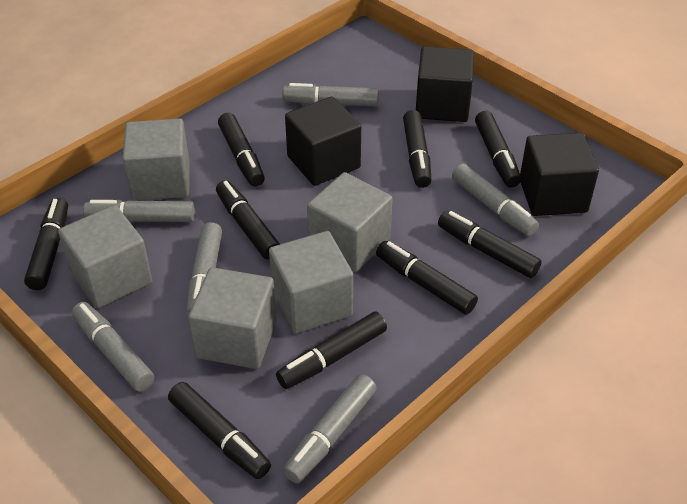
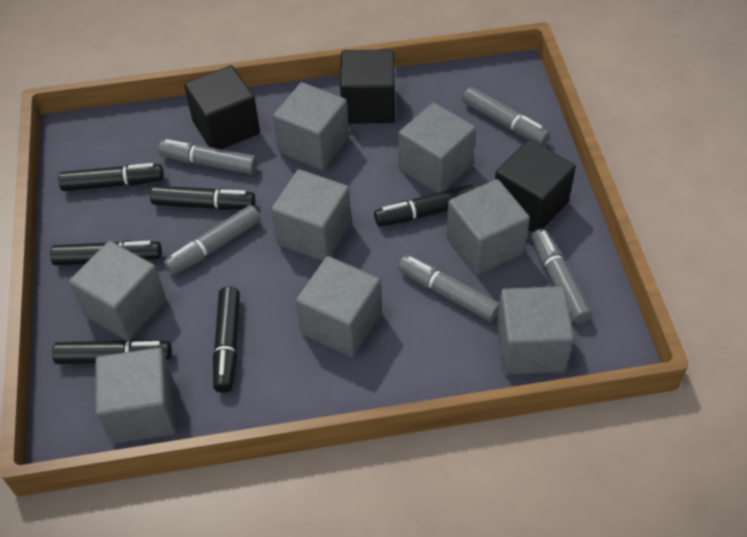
black marker: [24,198,68,290] [168,382,271,479] [216,180,280,260] [218,113,265,186] [276,311,387,389] [376,241,478,315] [403,110,432,188] [438,211,542,278] [475,111,521,188] = 9 -> [50,240,162,265] [52,339,172,364] [58,163,164,191] [150,185,255,210] [213,287,240,393] [374,185,475,227] = 6
grey cube: [58,205,152,308] [122,118,190,201] [188,267,277,369] [269,231,353,334] [307,172,393,272] = 5 -> [69,241,166,341] [95,347,176,444] [271,169,351,261] [273,82,349,170] [296,256,381,357] [398,103,476,193] [446,179,530,275] [496,286,574,375] = 8
grey marker: [72,302,155,392] [83,200,195,222] [187,222,222,315] [282,83,379,106] [283,374,376,484] [452,164,539,236] = 6 -> [158,139,257,174] [164,205,261,275] [398,255,499,322] [462,87,550,145] [531,229,592,324] = 5

